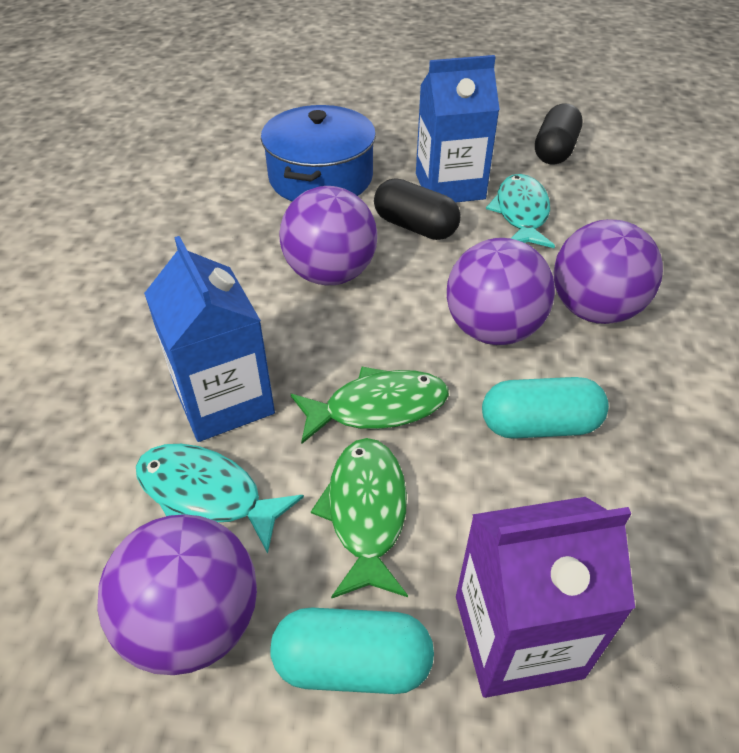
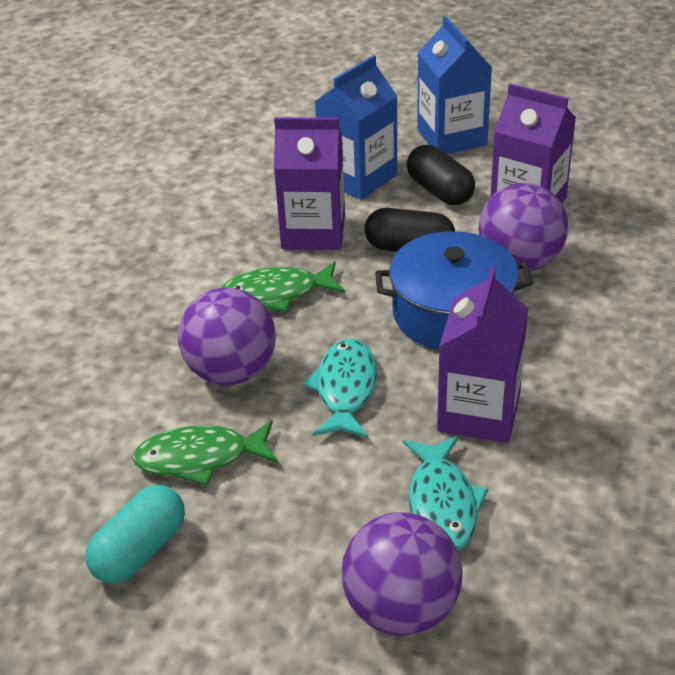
purple ball: [97,514,257,675] [279,186,377,285] [447,238,555,345] [553,219,663,324] = 4 -> [178,288,276,385] [341,512,462,636] [479,183,568,272] = 3
purple carton: [456,497,635,698] = 1 -> [274,117,345,250] [437,267,528,443] [490,84,576,203] = 3
turquoise capsule: [270,608,434,694] [482,377,609,439] = 2 -> [85,485,185,584] = 1

